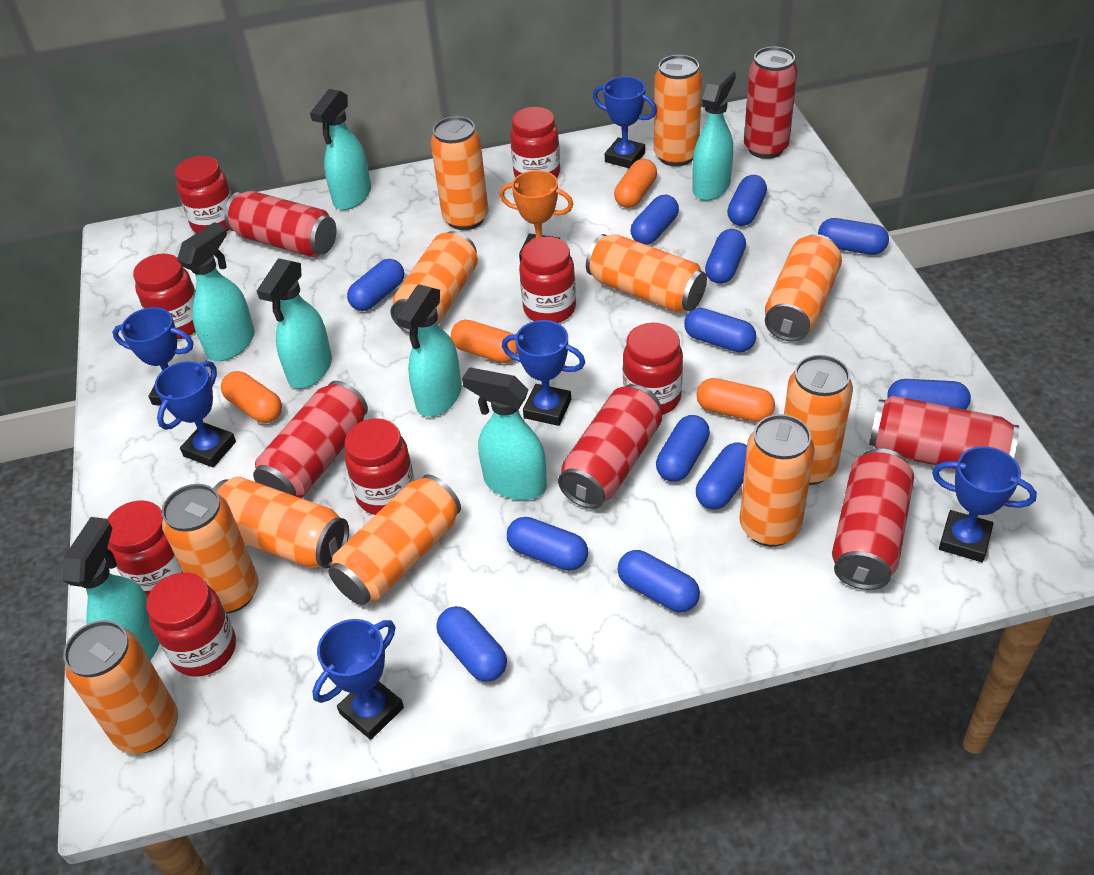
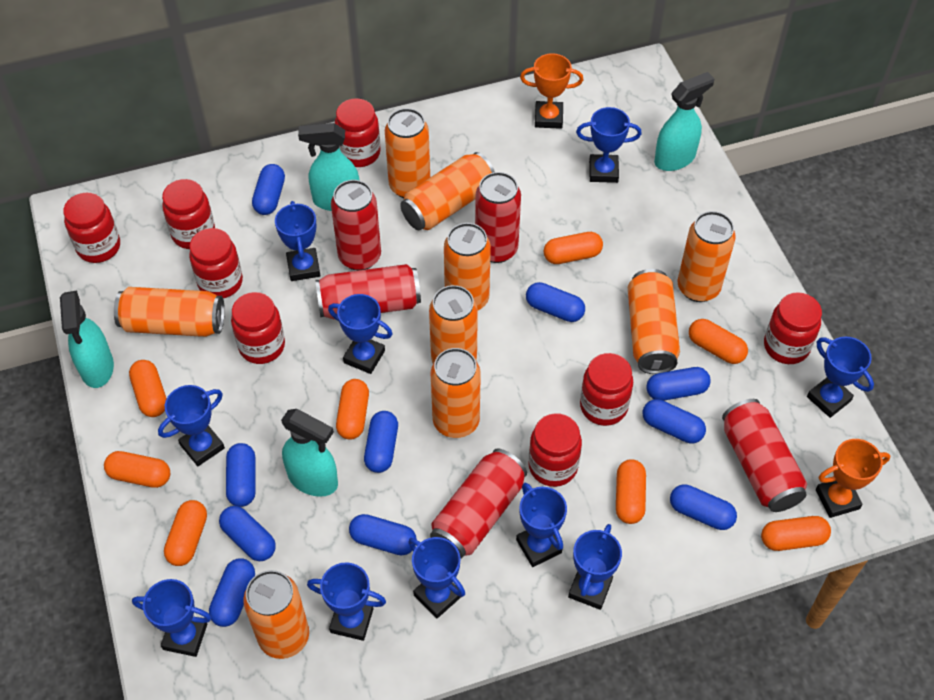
blue capsule: [347,259,404,311] [437,606,507,682] [507,517,588,571] [617,550,700,612] [631,195,679,245] [656,415,710,482] [684,308,756,352] [696,442,747,510] [705,229,746,284] [727,175,767,226] [818,218,889,255] [887,379,971,410] = 12 -> [209,558,255,627] [219,506,276,561] [226,443,256,507] [252,164,285,215] [349,514,417,555] [364,411,398,473] [526,282,585,322] [643,399,706,444] [646,367,711,401] [670,484,737,530] = 10
blue trophy: [112,307,194,406] [155,361,236,468] [312,619,404,740] [502,320,585,426] [593,76,657,168] [932,446,1037,562] = 6 -> [132,579,211,657] [158,385,225,466] [275,201,321,281] [307,562,386,641] [328,294,392,374] [408,537,465,618] [516,483,567,567] [568,524,622,610] [576,107,642,183] [807,336,874,418] = 10
orange can: [63,620,178,754] [162,484,259,614] [213,476,349,569] [328,474,461,605] [390,231,478,334] [431,116,488,230] [586,234,707,313] [654,55,702,167] [739,414,815,547] [765,234,842,342] [784,355,853,485] = 11 -> [114,287,225,337] [243,570,309,659] [385,108,430,198] [400,152,495,230] [429,285,478,364] [431,348,481,438] [444,223,491,310] [628,269,680,374] [678,211,736,302] = 9
orange capsule: [221,371,282,423] [451,320,518,363] [614,159,657,208] [696,378,775,422] = 4 -> [104,451,170,488] [129,360,167,417] [164,500,207,566] [336,379,369,440] [543,232,603,264] [616,459,646,524] [689,319,748,364] [761,516,831,551] = 8
orange trophy: [499,170,574,262] = 1 -> [520,53,583,129] [816,439,890,518] = 2
red can: [224,191,337,257] [253,381,368,498] [558,384,662,509] [744,47,798,159] [832,448,914,590] [869,395,1019,470] = 6 -> [315,264,421,319] [331,180,381,271] [430,448,527,559] [475,172,521,263] [722,399,807,512] = 5
turquoise spray bottle: [62,517,159,660] [177,222,255,361] [257,258,332,388] [310,89,371,210] [396,284,462,417] [462,367,547,500] [692,68,736,201] = 7 -> [60,291,114,388] [281,409,338,497] [298,123,360,211] [654,72,714,171] = 4

